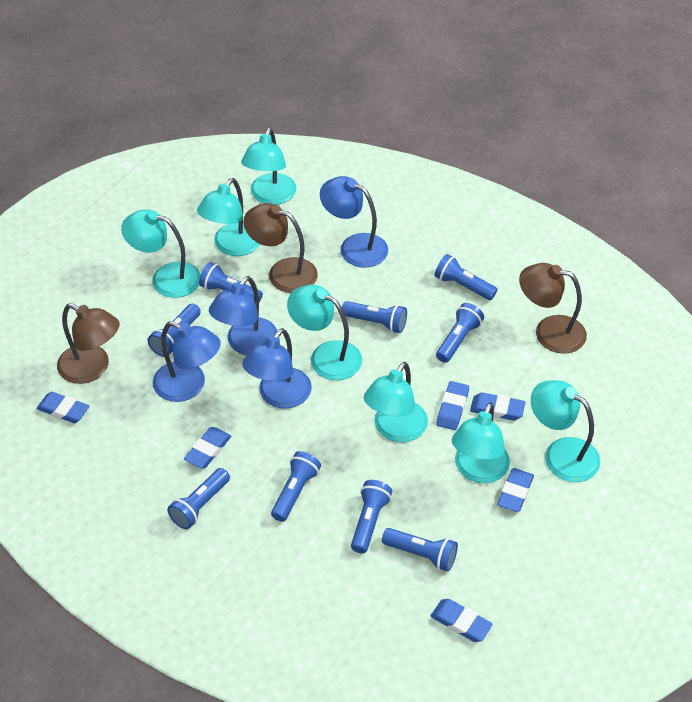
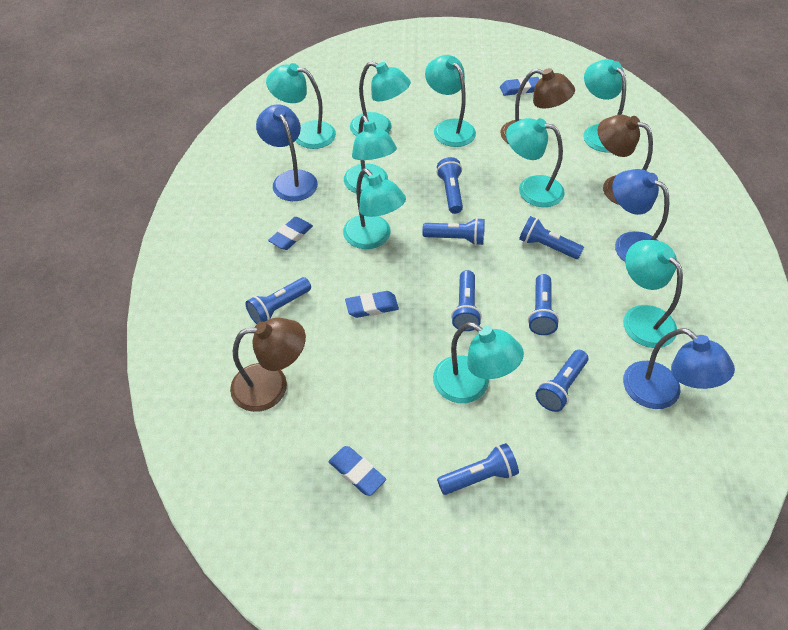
blue eraser: [36,392,90,423] [184,427,231,468] [431,599,493,642] [436,381,469,430] [470,392,526,421] [497,468,534,512] = 6 -> [268,217,313,250] [329,446,386,496] [345,291,399,318] [500,77,539,96] = 4
blue flashlight: [148,304,201,357] [167,468,230,529] [199,262,263,302] [271,451,321,522] [342,301,407,333] [351,480,392,553] [382,528,458,572] [435,254,497,300] [436,303,484,363] = 9 -> [246,277,311,324] [422,218,485,246] [437,157,463,214] [437,443,519,495] [451,270,482,331] [519,216,584,259] [528,274,559,335] [536,350,588,412] = 8
blue lamp: [153,321,221,402] [209,276,277,355] [242,328,312,409] [320,176,388,268] = 4 -> [256,105,318,201] [612,169,669,262] [623,328,735,409] = 3
turquoise lamp: [121,209,201,298] [197,178,260,256] [241,128,296,205] [287,285,362,380] [364,362,428,442] [452,402,510,483] [531,380,600,482] = 7 -> [266,63,336,149] [343,169,406,249] [344,116,397,194] [350,61,411,137] [425,55,476,147] [433,322,524,403] [506,118,565,207] [583,59,626,152] [623,240,683,348] = 9

